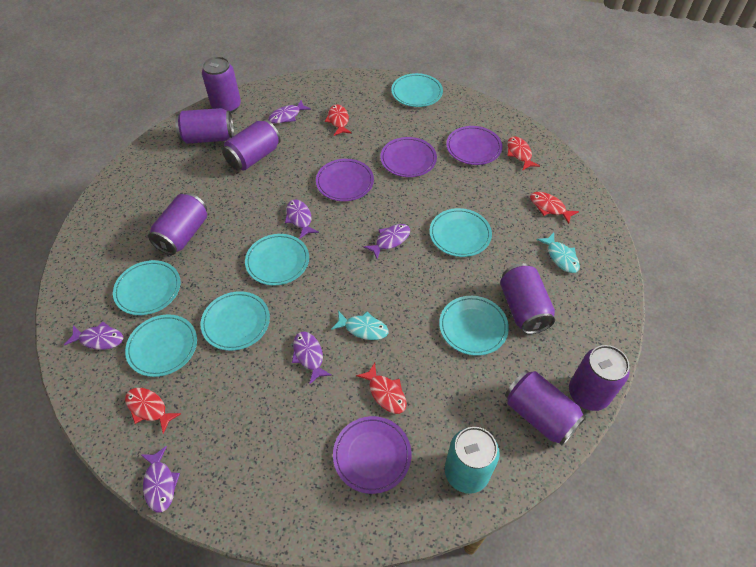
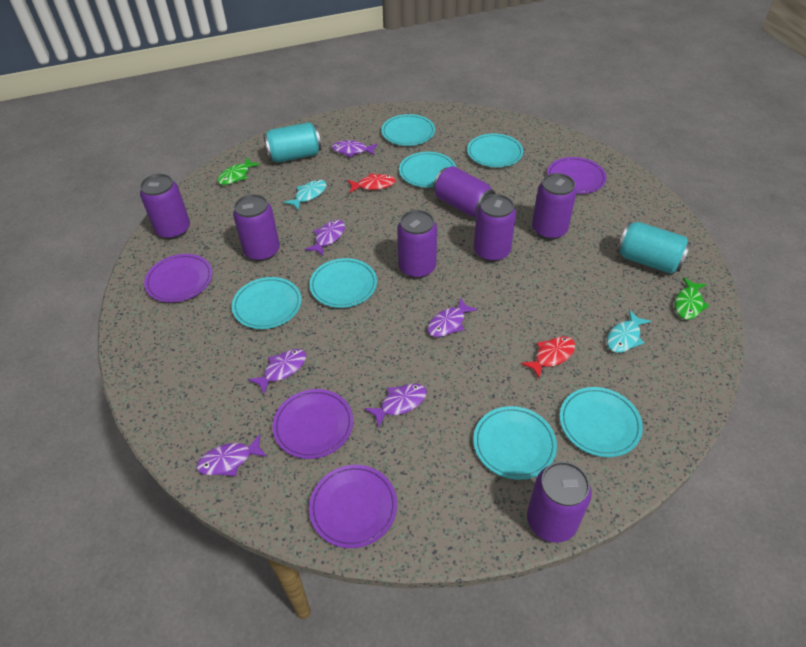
green fish: none = 0 -> [217,158,260,185] [675,277,710,320] = 2
red fish: [125,388,181,434] [325,104,352,136] [356,363,407,414] [507,136,540,171] [530,192,579,224] = 5 -> [347,173,396,193] [521,336,575,379] = 2
turquoise can: [445,427,500,494] = 1 -> [263,122,321,163] [617,222,691,274] = 2

